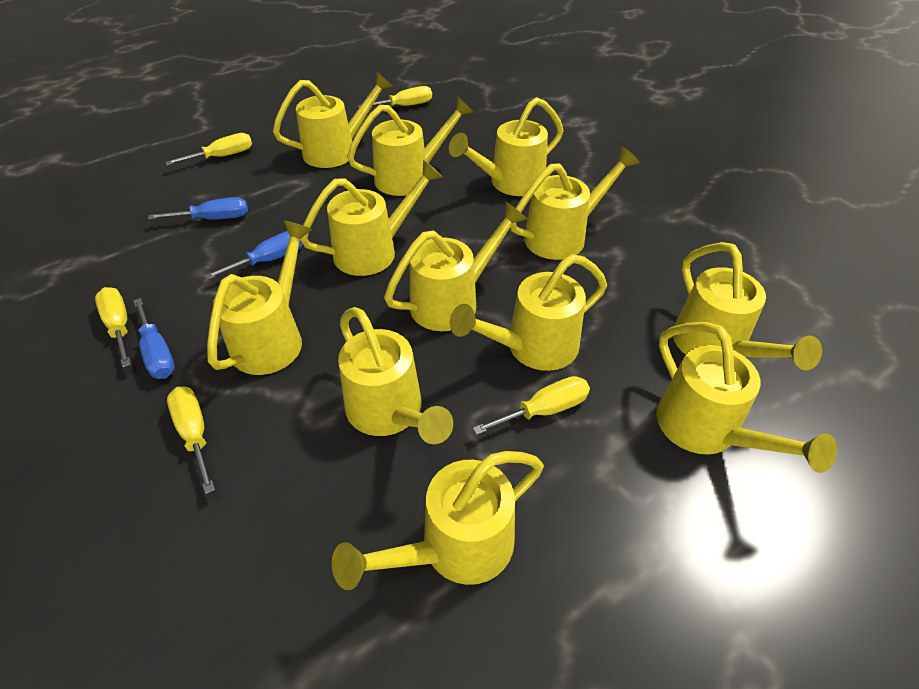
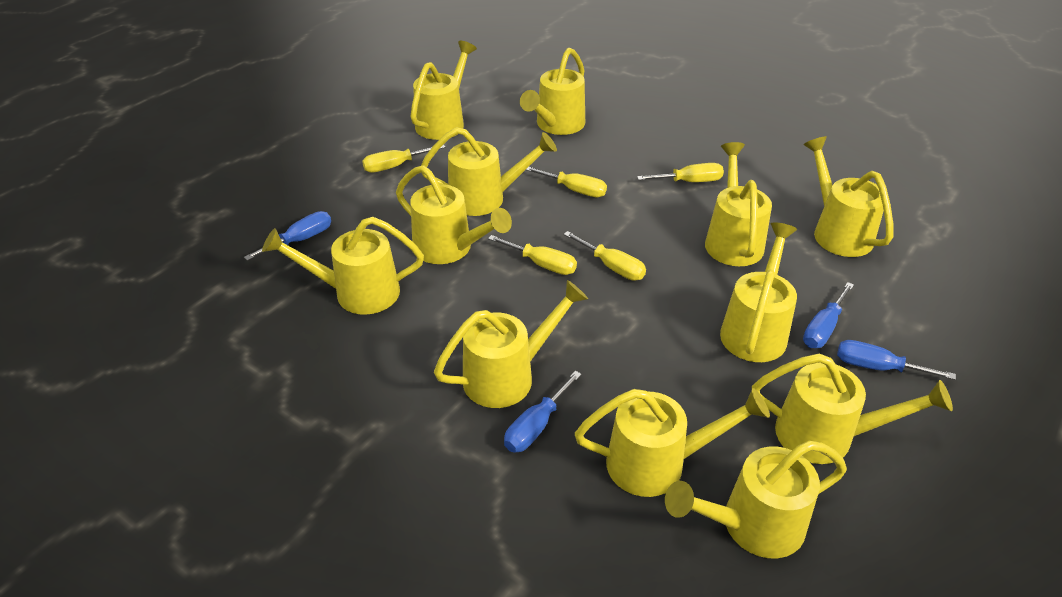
blue screwdriver: [133,298,175,379] [148,197,248,220] [204,231,303,280] = 3 -> [244,211,331,261] [504,371,582,453] [803,282,854,348] [837,340,956,380] = 4

